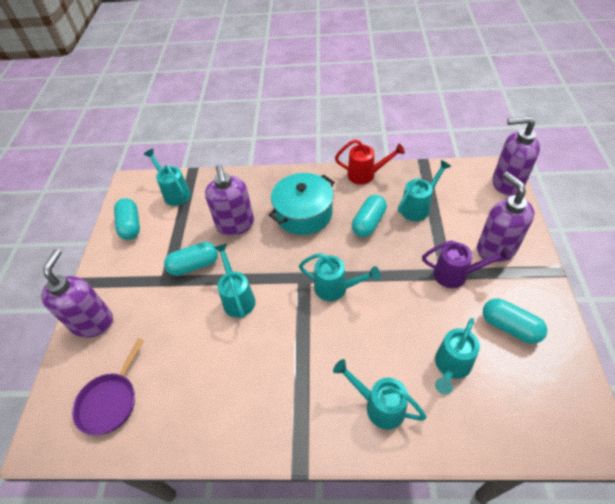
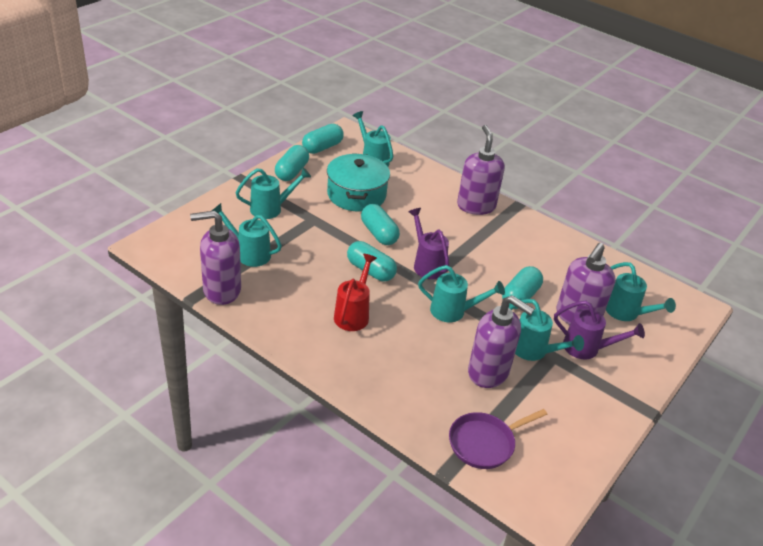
purple watering can: [422,240,511,288] = 1 -> [408,208,449,279] [554,301,645,360] = 2
turquoise capsule: [114,198,140,240] [164,242,218,276] [352,195,387,237] [483,298,547,344] = 4 -> [275,145,309,181] [302,124,344,154] [347,241,397,281] [361,204,400,245] [502,266,543,309] = 5

